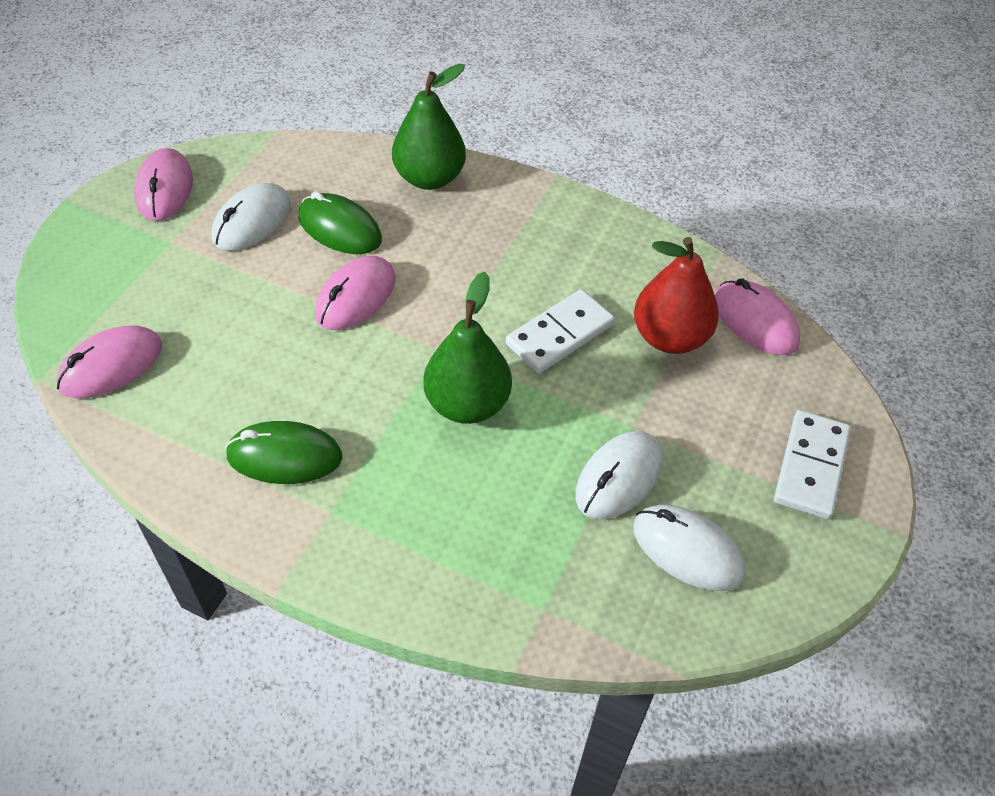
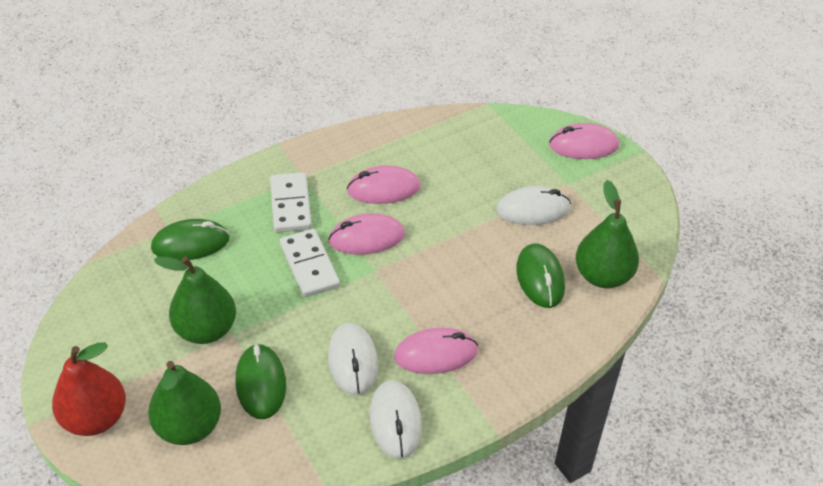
green mouse: [225,421,342,484] [298,191,382,254] = 2 -> [151,219,230,260] [236,343,286,419] [516,243,565,308] = 3
green pear: [392,64,466,190] [424,272,512,424] = 2 -> [148,361,221,445] [154,256,236,344] [576,180,639,288] = 3

